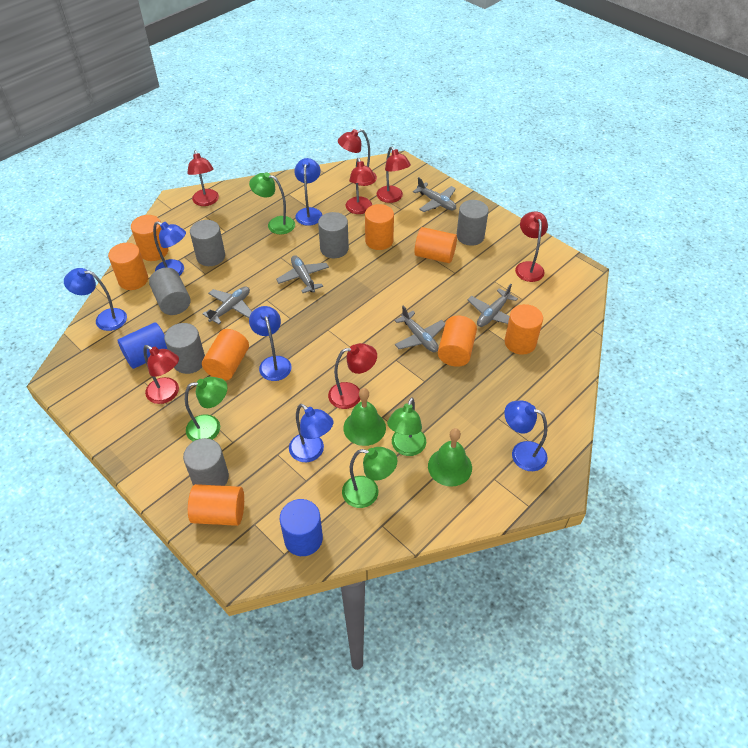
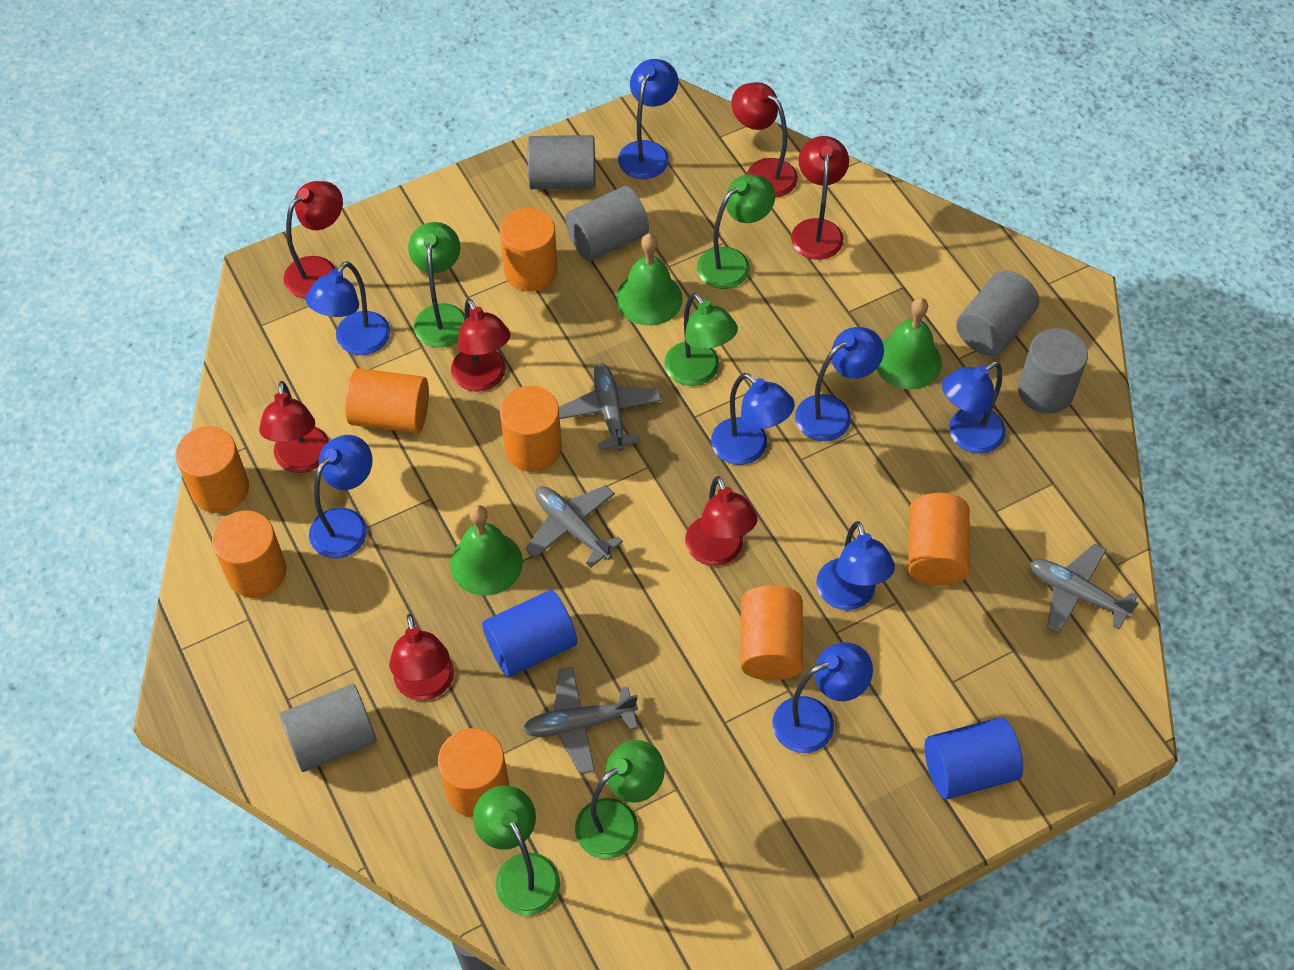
blue lamp: [64,268,127,331] [153,221,186,276] [249,306,292,381] [289,404,333,462] [294,158,322,226] [504,401,548,471] = 6 -> [305,261,390,355] [309,435,372,558] [618,59,678,179] [711,373,795,465] [772,642,873,753] [795,327,884,441] [816,521,895,610] [942,361,1006,454] = 8
green bell: [343,388,386,446] [428,428,472,487] = 2 -> [450,505,523,596] [616,234,683,326] [876,298,942,390] = 3
green lamp: [185,377,227,441] [249,173,295,234] [342,447,397,508] [387,397,426,456] = 4 -> [408,222,465,348] [473,785,560,916] [575,740,665,859] [664,293,738,386] [697,174,775,289] = 5
grey cylinder: [149,268,190,315] [164,323,205,374] [183,438,229,486] [190,220,225,266] [318,212,349,258] [456,200,489,246] = 6 -> [279,684,377,772] [527,135,595,189] [565,186,649,261] [956,270,1039,356] [1018,328,1088,414] = 5
grey plane: [203,286,252,324] [276,255,329,293] [394,305,445,352] [413,177,456,212] [468,284,518,327] = 5 -> [523,667,638,774] [526,485,623,568] [559,363,662,451] [1030,543,1139,634] = 4

